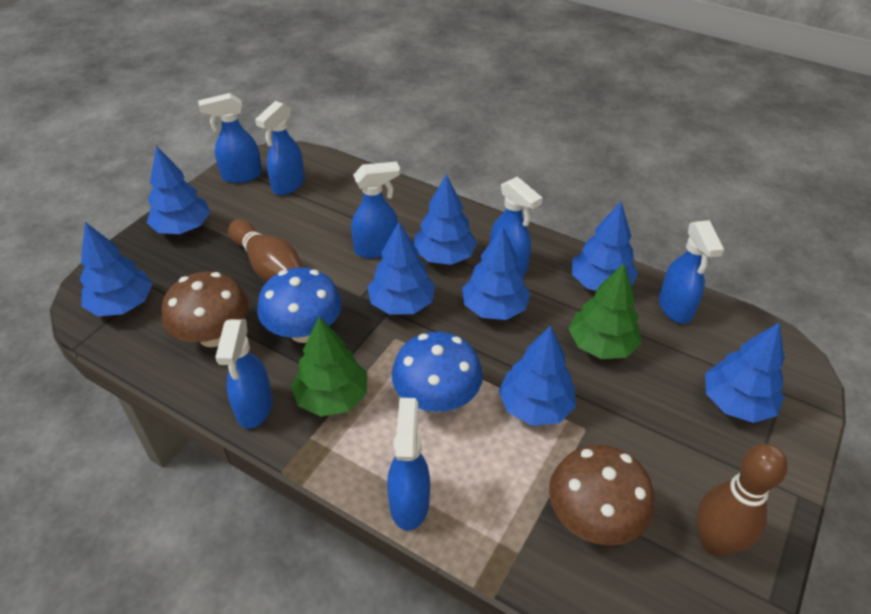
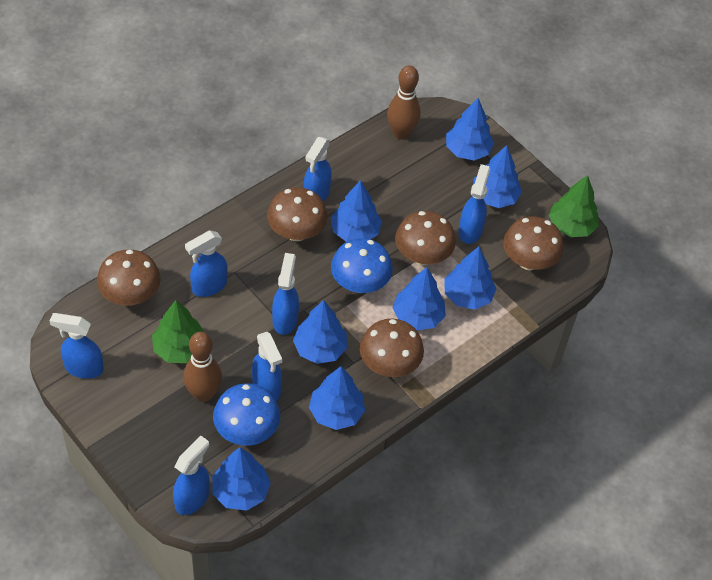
brown mushroom: [162,271,248,347] [549,445,655,545] = 2 -> [97,249,161,306] [267,187,327,241] [360,319,424,377] [395,211,456,265] [503,216,564,270] = 5

